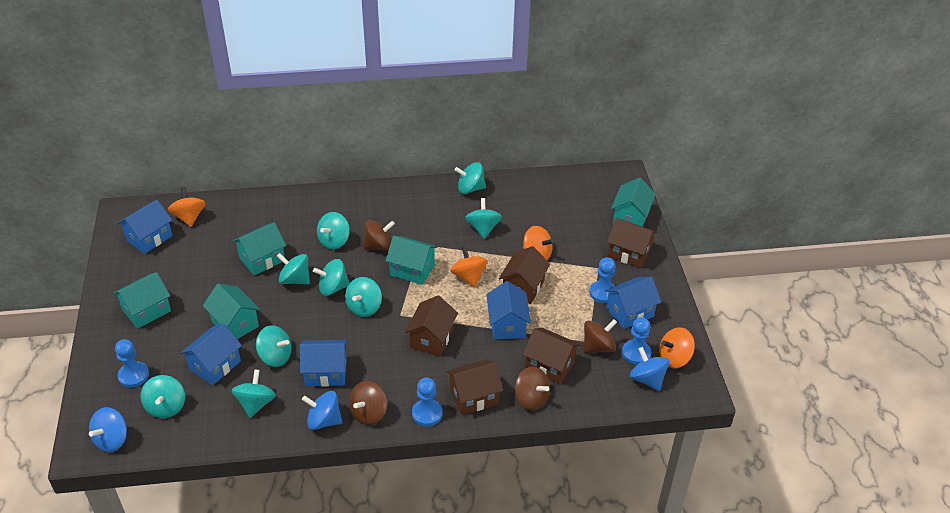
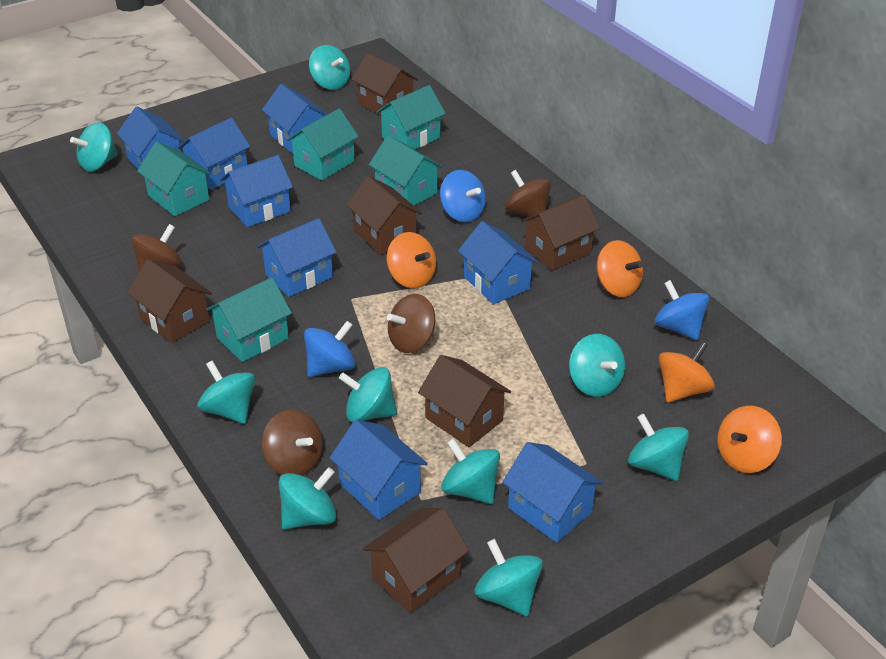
blue house: [117,200,173,254] [180,324,242,385] [300,340,347,386] [486,281,531,340] [605,277,661,329] = 5 -> [117,107,185,169] [177,118,250,190] [220,155,293,227] [257,218,337,297] [262,84,328,154] [330,420,428,520] [458,221,538,305] [502,442,603,543] = 8
blue pawn: [115,339,149,388] [412,377,443,426] [590,257,616,303] [622,317,651,365] = 4 -> none = 0
brown house: [405,296,458,356] [446,359,503,415] [499,246,550,304] [523,328,581,385] [607,218,657,268] = 5 -> [127,259,212,343] [346,176,422,255] [351,52,418,115] [363,508,469,614] [418,355,511,447] [521,195,600,271] = 6

